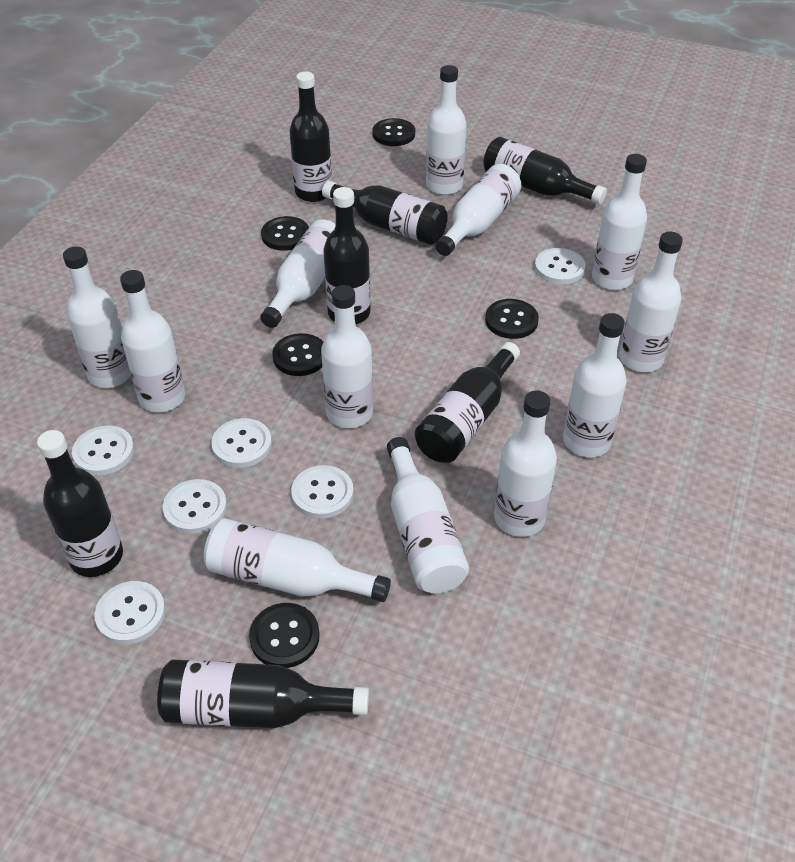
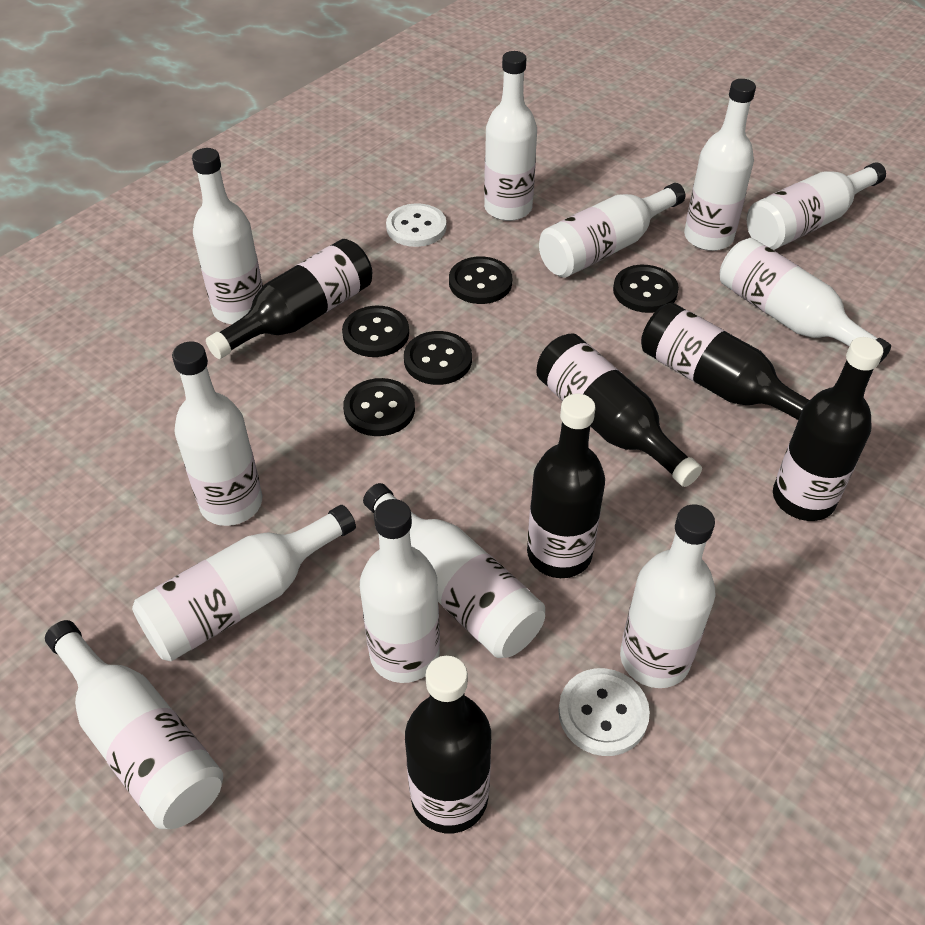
black bottle: [37,430,123,577] [157,659,369,728] [290,72,332,202] [322,181,448,245] [323,187,371,324] [415,342,520,463] [483,137,607,204] = 7 -> [206,239,372,359] [405,656,491,833] [527,394,605,578] [536,333,702,487] [641,303,810,420] [773,337,883,521] = 6
white button: [72,425,134,475] [94,581,166,645] [163,479,227,534] [211,418,272,468] [291,465,354,519] [535,248,585,284] = 6 -> [386,203,446,247] [558,668,650,756] = 2

